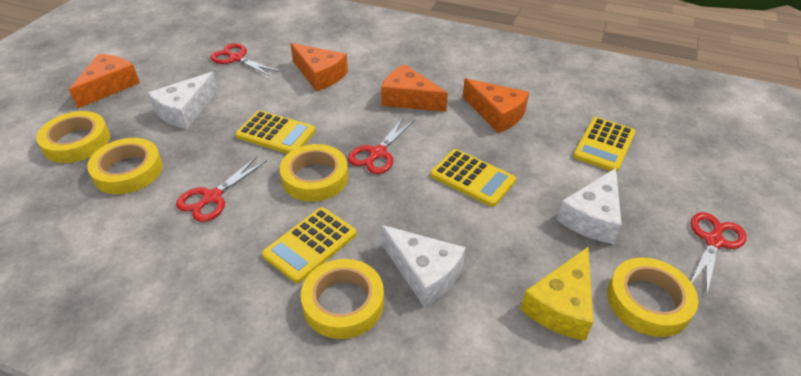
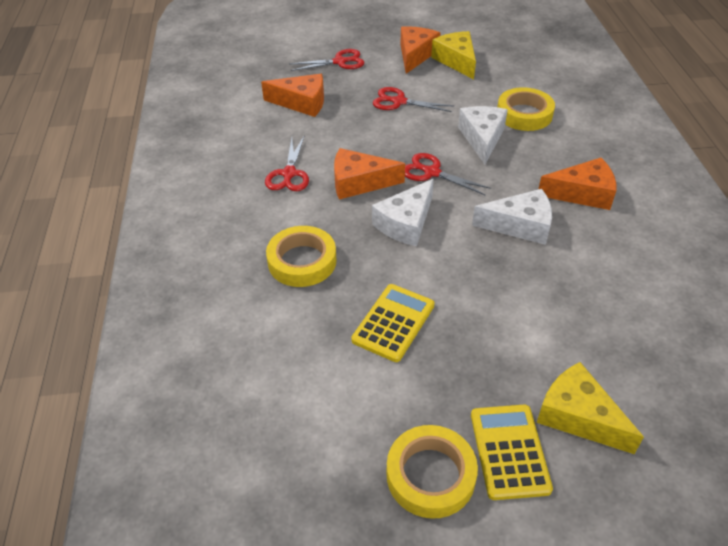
yellow calculator: [236,110,316,154] [262,207,357,283] [430,149,516,207] [573,117,636,172] = 4 -> [351,284,435,362] [471,405,553,500] = 2
yellow cheese: [520,247,593,341] = 1 -> [431,31,476,79] [537,362,644,454] = 2
yellow tape: [36,111,110,163] [87,138,163,194] [280,144,348,202] [301,259,384,339] [607,257,698,337] = 5 -> [266,226,337,287] [387,425,478,519] [498,87,555,131] = 3

